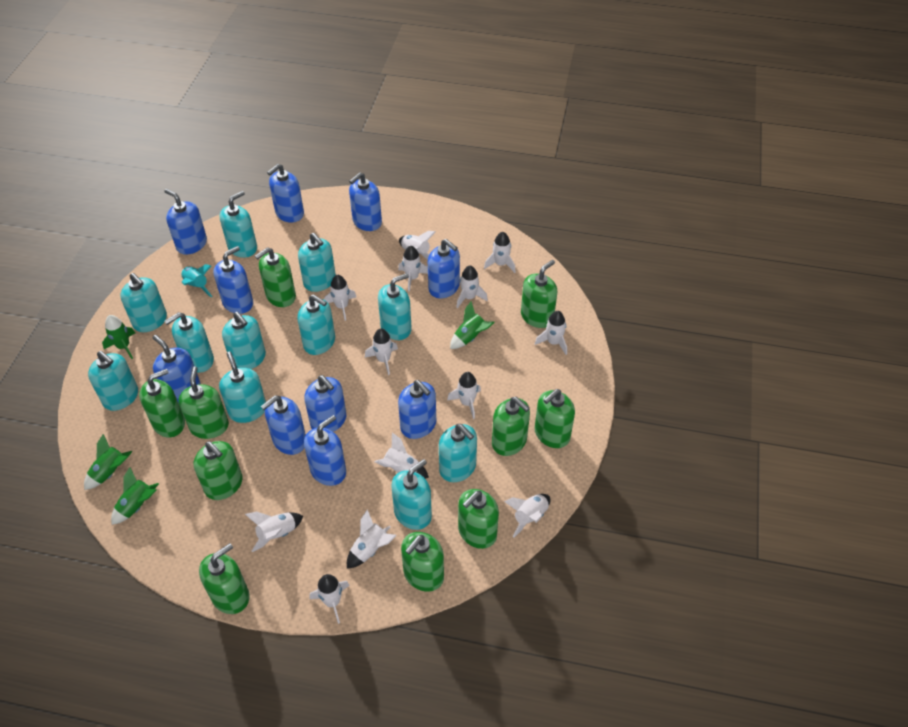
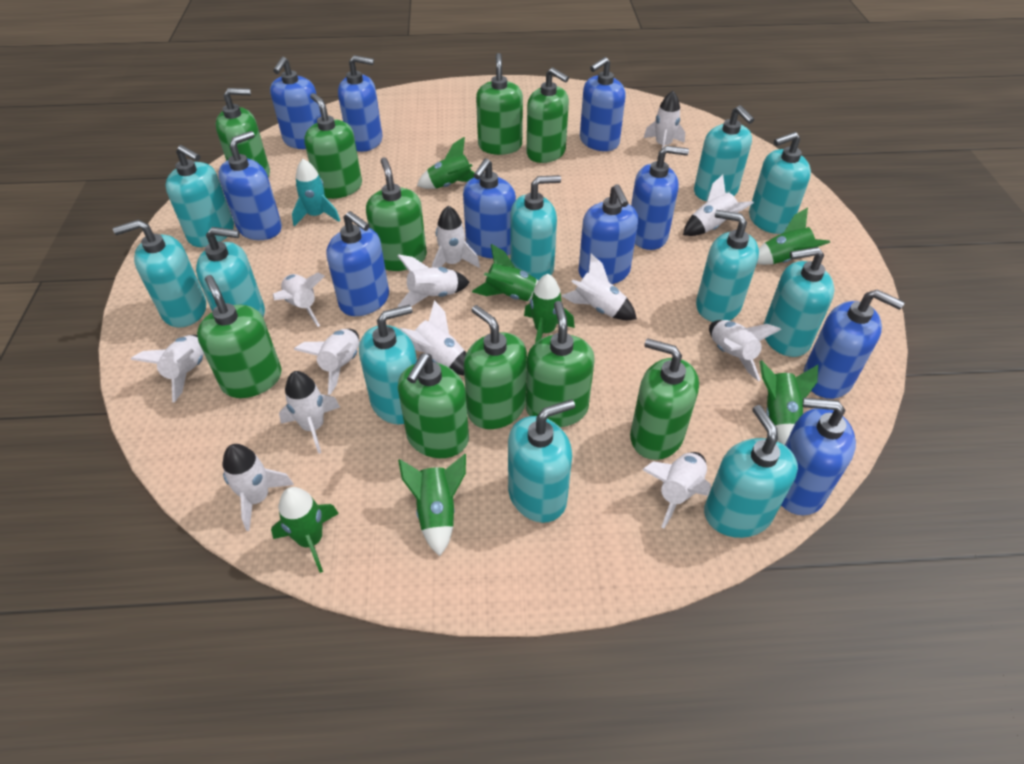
green rocket: [84,434,132,490] [102,315,135,359] [111,467,159,525] [450,301,495,349] = 4 -> [271,487,339,573] [398,454,466,556] [417,137,475,189] [472,244,538,301] [524,274,575,343] [757,207,830,265] [760,360,818,445] = 7

